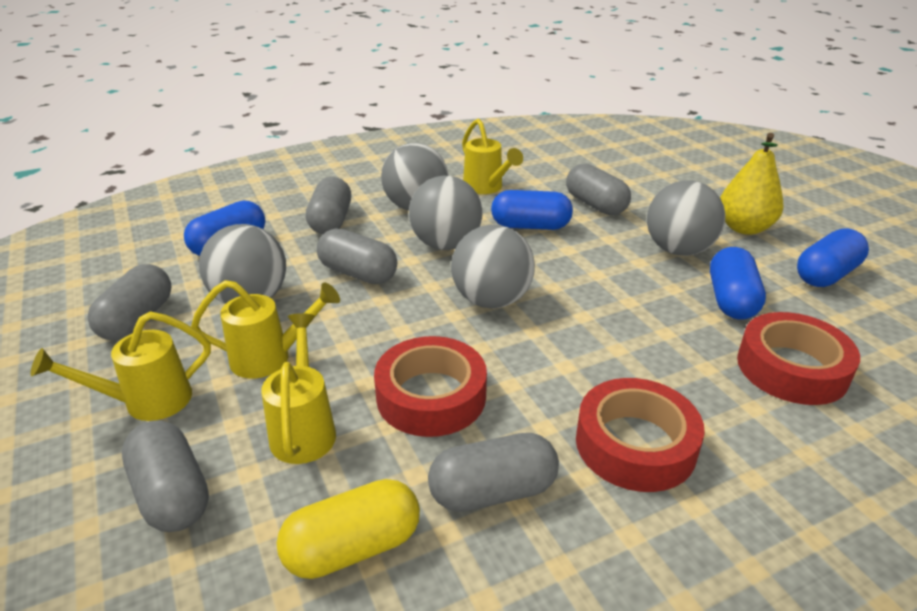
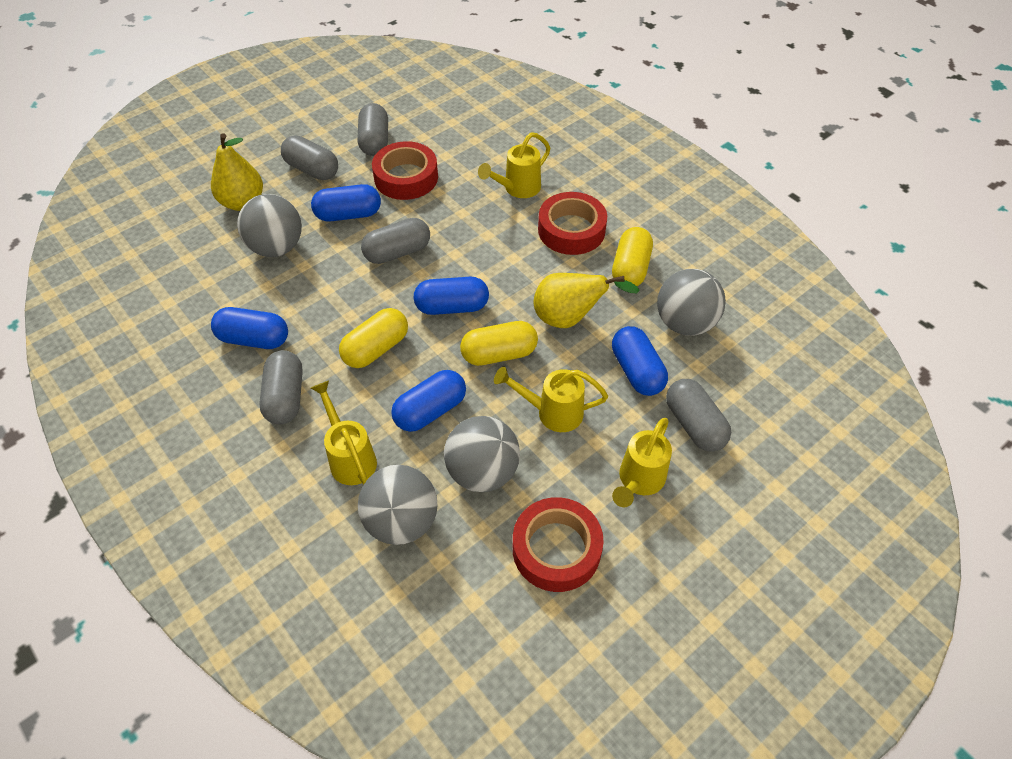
blue capsule: [184,200,265,256] [491,190,573,230] [710,247,766,320] [797,228,869,287] = 4 -> [211,307,288,349] [311,184,381,222] [391,370,466,432] [414,277,489,315] [612,326,668,396] = 5
grey ball: [199,224,286,304] [381,143,448,210] [409,176,482,250] [451,225,535,308] [647,180,725,256] = 5 -> [237,194,302,257] [358,465,438,545] [444,416,520,492] [657,269,726,336] = 4
grey capsule: [87,264,171,341] [122,420,209,532] [306,177,351,234] [317,229,397,284] [428,433,559,512] [566,164,631,215] = 6 -> [259,350,303,424] [281,135,338,180] [357,103,388,156] [361,218,430,264] [666,379,731,452] = 5
yellow capsule: [276,479,420,579] = 1 -> [339,308,408,368] [460,321,538,366] [612,227,653,286] = 3
yellow pear: [720,133,784,235] = 1 -> [211,133,263,211] [534,273,640,328] = 2

